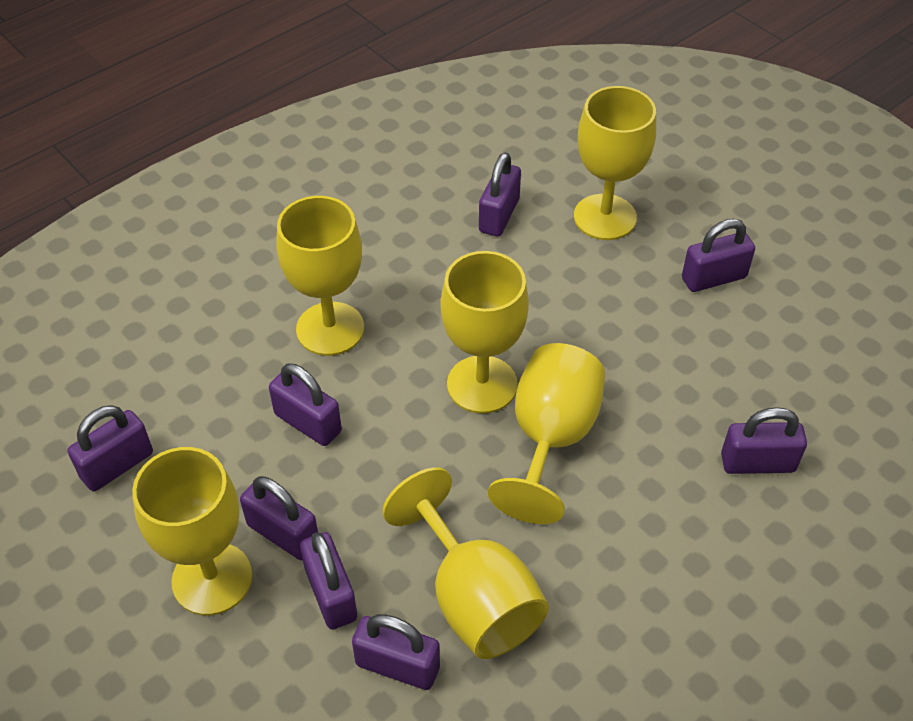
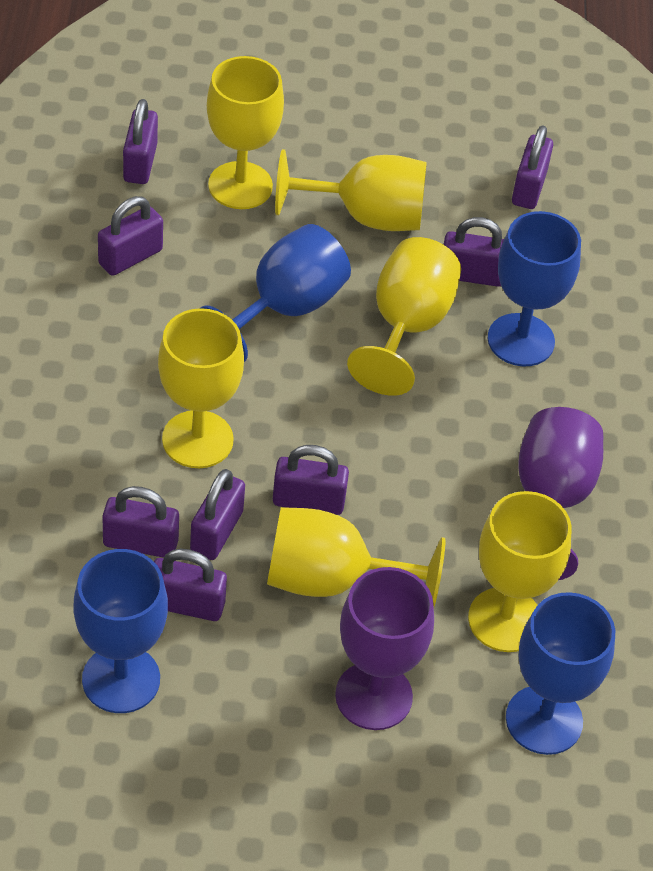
blue goblet: none = 0 -> [73,549,168,713] [201,224,351,362] [487,211,581,366] [506,592,615,755] = 4
purple goblet: none = 0 -> [335,567,434,730] [518,407,603,580] = 2

